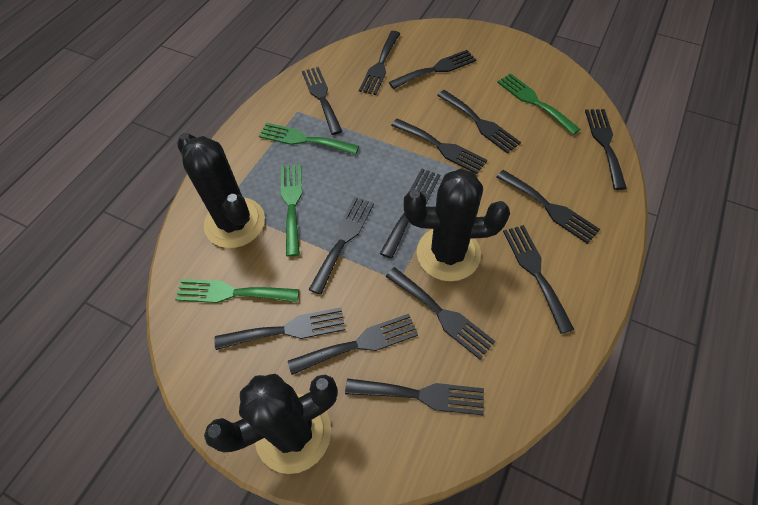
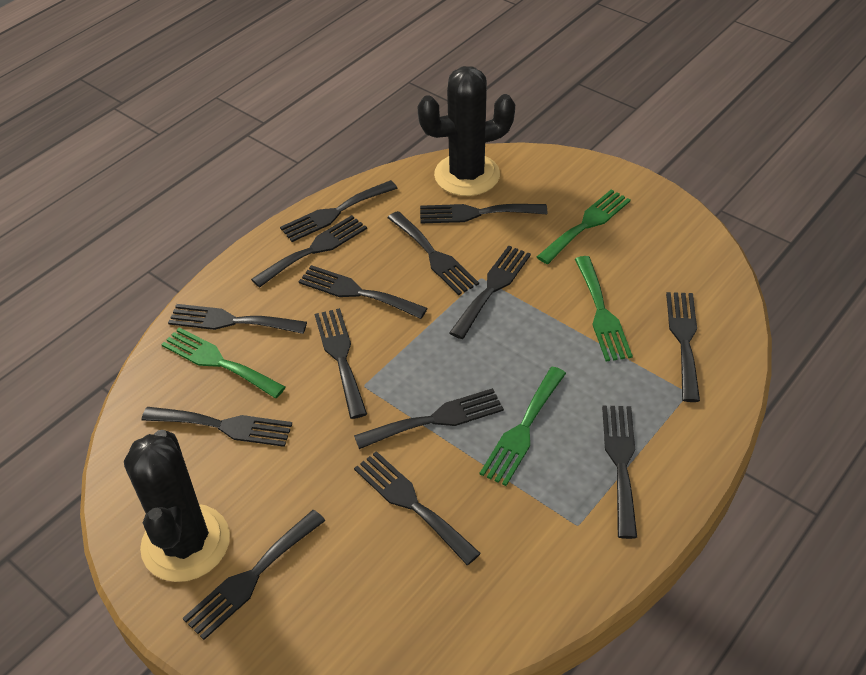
black cactus: [177,133,265,248] [204,374,338,474] [404,169,510,281] = 3 -> [124,430,230,582] [418,66,515,196] = 2

